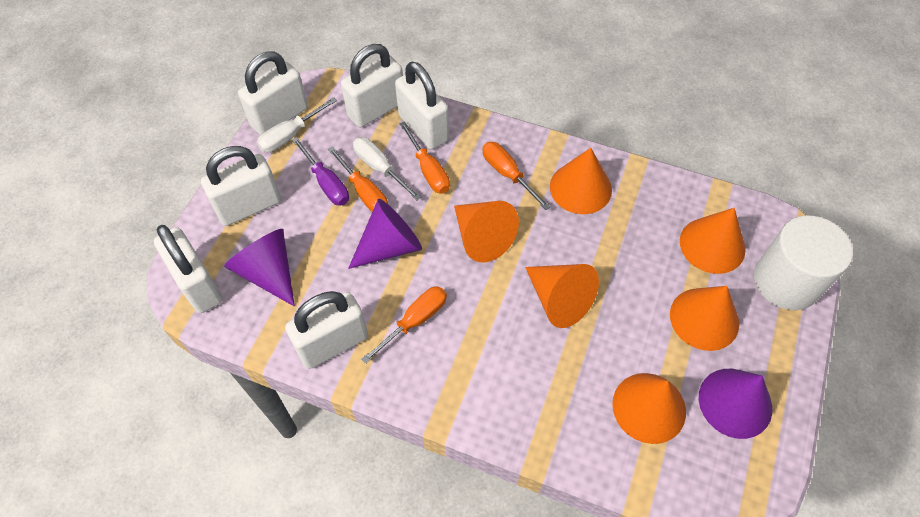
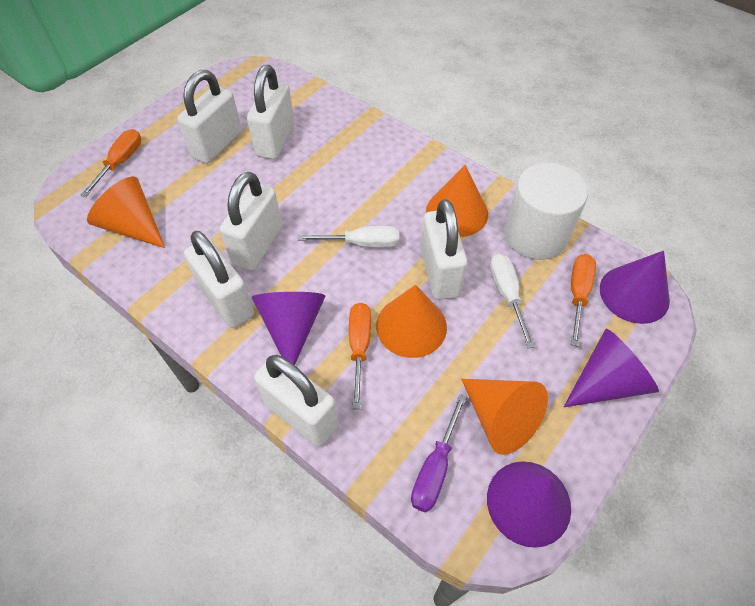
orange cone: [454,201,519,262] [525,264,599,328] [550,148,612,214] [612,373,686,444] [670,286,739,351] [680,208,746,274] = 6 -> [87,177,165,248] [376,285,447,358] [426,165,488,237] [461,379,548,455] = 4
orange screwdriver: [328,146,388,212] [361,286,447,364] [400,121,450,194] [482,142,550,210] = 4 -> [81,129,141,197] [349,303,371,409] [571,254,596,347] = 3
purple cone: [224,229,295,307] [348,199,422,269] [699,369,772,439] = 3 -> [252,292,325,365] [487,461,571,548] [564,329,659,407] [600,251,670,324] = 4

